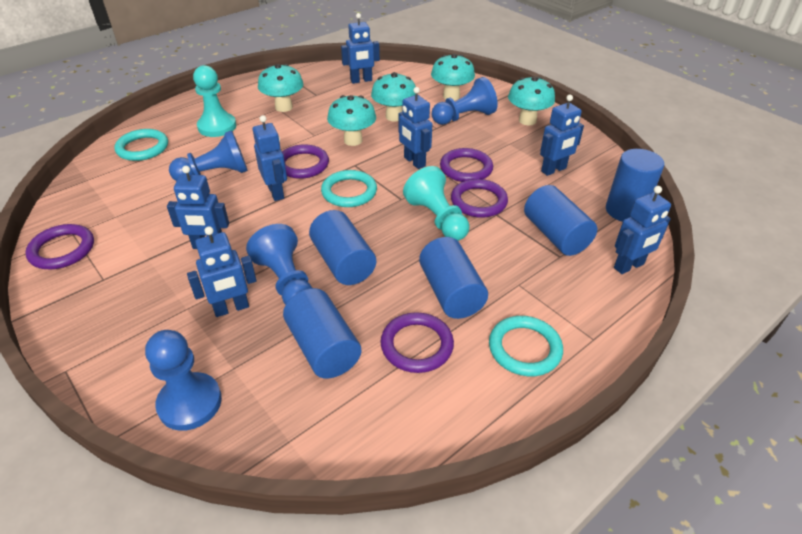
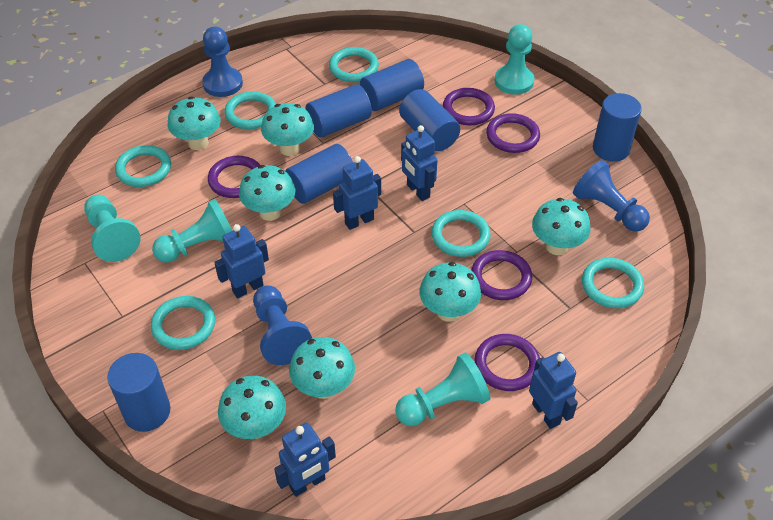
blue cylinder: [283,288,362,379] [309,210,376,285] [419,237,488,319] [524,185,597,256] [606,149,664,222] = 5 -> [107,353,170,432] [285,144,353,204] [305,84,372,138] [360,59,424,111] [399,89,460,151] [593,93,642,162] = 6
blue pawn: [145,330,222,431] [169,130,248,181] [246,224,312,305] [432,77,498,125] = 4 -> [202,27,243,97] [253,286,312,365] [573,160,650,232] = 3
blue robot: [167,166,229,249] [187,226,256,317] [253,115,287,201] [341,13,380,84] [398,87,432,169] [540,95,584,176] [614,186,671,274] = 7 -> [214,224,269,298] [274,423,336,497] [333,156,381,230] [401,125,437,201] [529,352,578,429] = 5
turquoise mushroom: [258,64,304,112] [327,95,376,146] [371,72,416,121] [431,54,475,101] [508,77,555,125] = 5 -> [168,96,220,150] [218,375,286,439] [239,165,295,221] [261,103,314,156] [289,337,355,399] [420,262,481,322] [532,198,591,255] = 7
turquoise pawn: [193,65,236,137] [403,166,469,241] = 2 -> [84,195,141,262] [152,199,233,263] [395,352,490,426] [495,24,535,95] = 4
turquoise ring: [114,129,168,161] [321,170,377,207] [489,316,563,376] = 3 -> [115,145,171,187] [151,296,215,350] [224,91,276,129] [329,47,379,82] [431,210,491,257] [582,258,644,308] = 6

